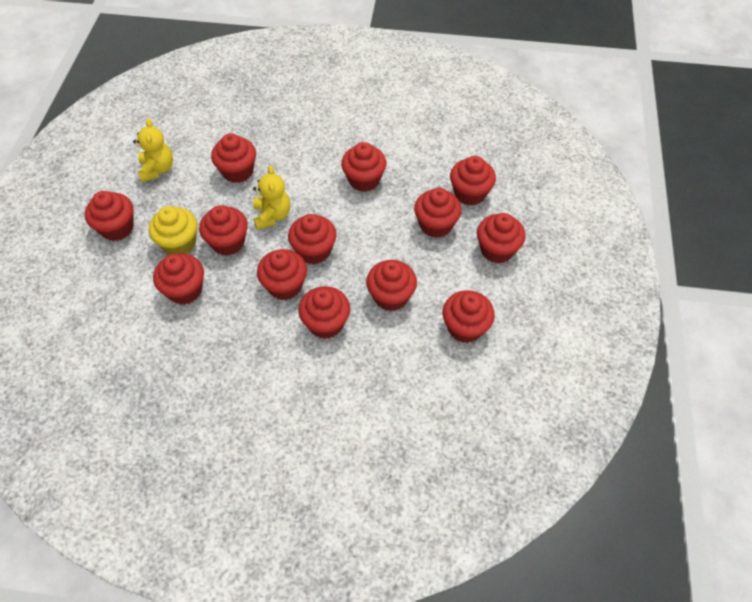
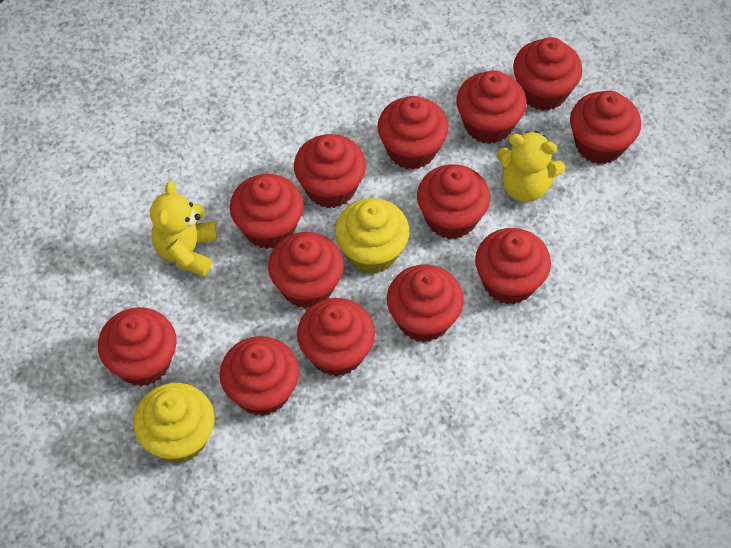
yellow cupcake: [149,206,197,255] = 1 -> [133,383,215,464] [335,198,409,274] = 2

